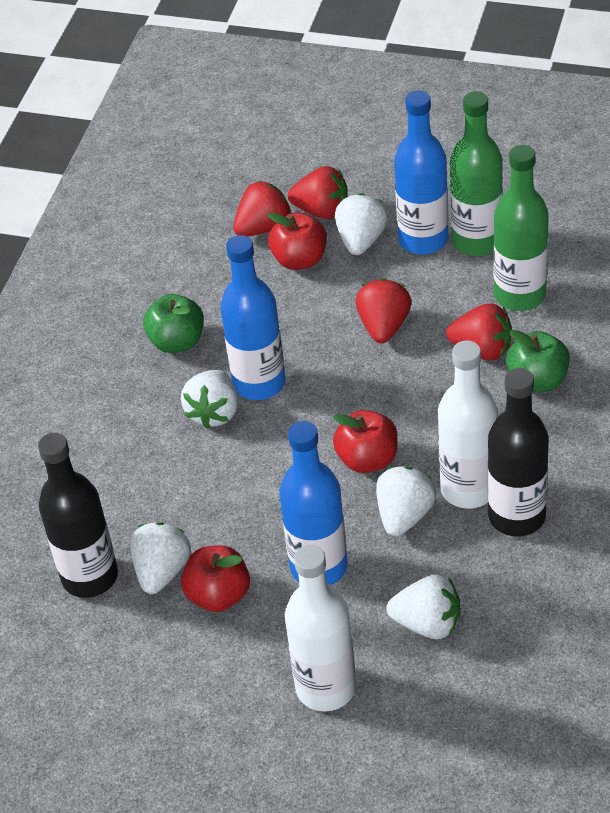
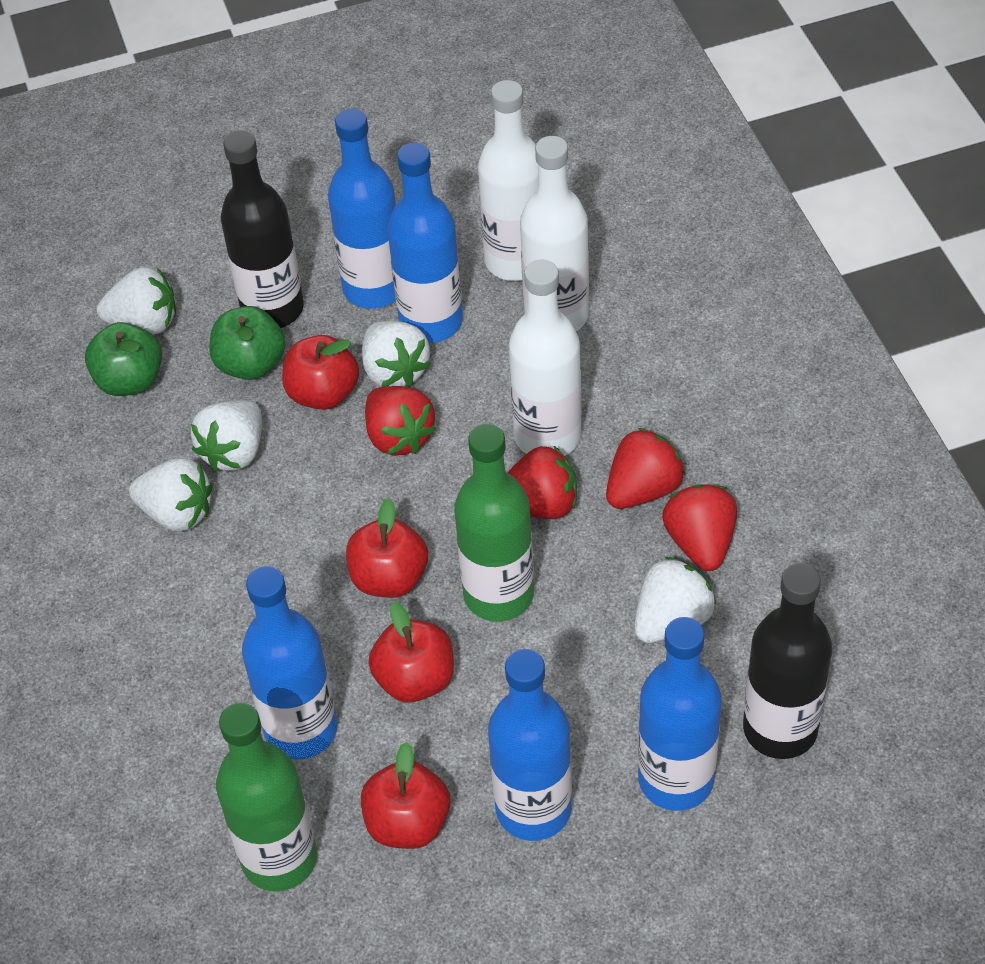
blue bottle: [221,235,286,400] [279,421,348,585] [394,90,448,255] = 3 -> [242,566,338,759] [328,109,396,309] [388,142,463,343] [488,649,572,841] [638,617,722,811] = 5
red apple: [181,545,250,612] [267,213,327,270] [333,410,398,473] = 3 -> [282,335,359,410] [346,498,428,598] [361,742,450,849] [368,602,454,703] = 4
white bottle: [285,545,356,711] [438,340,497,509] = 2 -> [478,80,538,281] [509,260,582,456] [520,136,589,331] = 3

